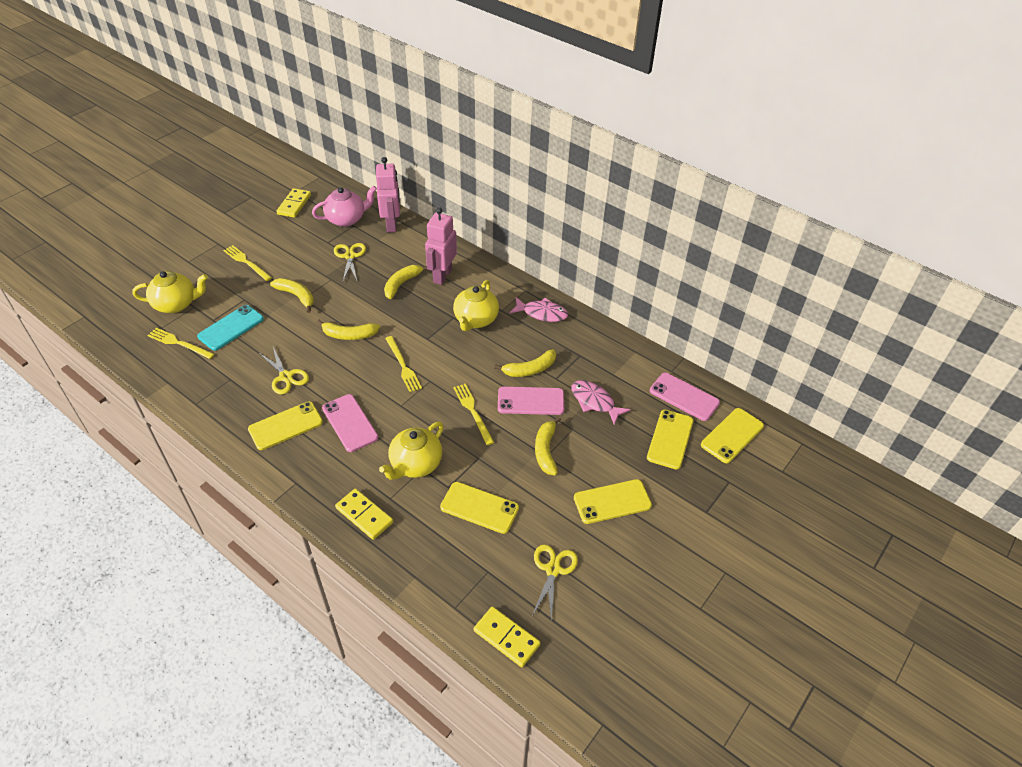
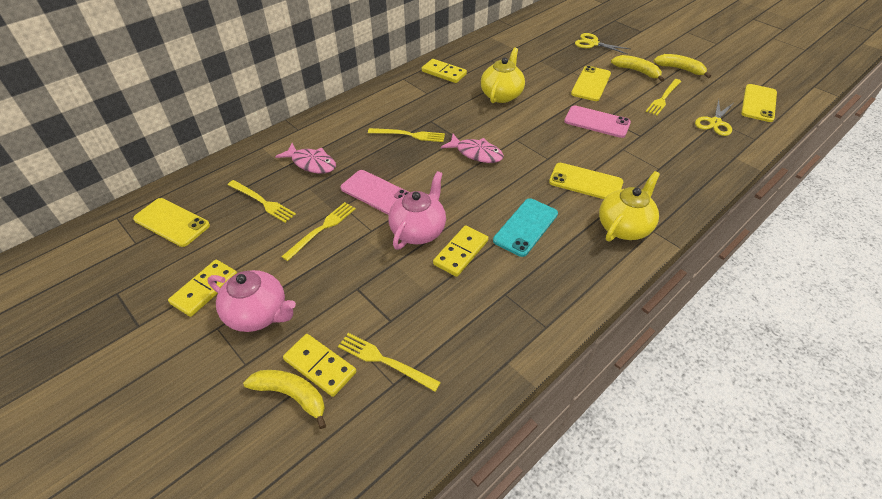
pink phone: [322,394,378,452] [498,386,564,415] [650,373,720,421] = 3 -> [341,170,410,215] [564,106,631,138] = 2
pink robot: [376,157,400,233] [425,207,457,285] = 2 -> none = 0
pink teapot: [312,186,377,227] = 1 -> [208,270,296,332] [388,171,446,250] = 2
yellow banana: [270,278,314,313] [317,320,380,340] [384,265,428,299] [494,349,556,377] [535,417,561,475] = 5 -> [243,370,326,429] [611,55,664,82] [654,54,711,78] = 3
yellow domino: [276,188,311,218] [335,489,393,540] [474,606,541,667] = 3 -> [168,260,237,317] [283,334,356,397] [422,59,467,83] [433,226,488,277] = 4
yellow fork: [147,328,215,359] [223,245,272,281] [385,336,422,392] [453,383,494,445] = 4 -> [228,180,296,223] [281,202,356,261] [338,333,441,392] [368,128,445,142] [646,79,681,115] = 5
yellow phone: [248,401,323,450] [440,482,519,534] [574,479,652,524] [647,410,694,470] [701,408,764,463] = 5 -> [133,198,210,247] [549,163,623,199] [571,66,611,101] [741,84,777,122] = 4
yellow scissors: [258,347,309,394] [334,243,366,281] [532,544,578,622] = 3 -> [575,33,630,54] [695,99,733,136] = 2
yellow teapot: [132,271,208,313] [379,422,444,480] [453,280,499,331] = 3 -> [481,48,525,103] [599,171,660,242] = 2

